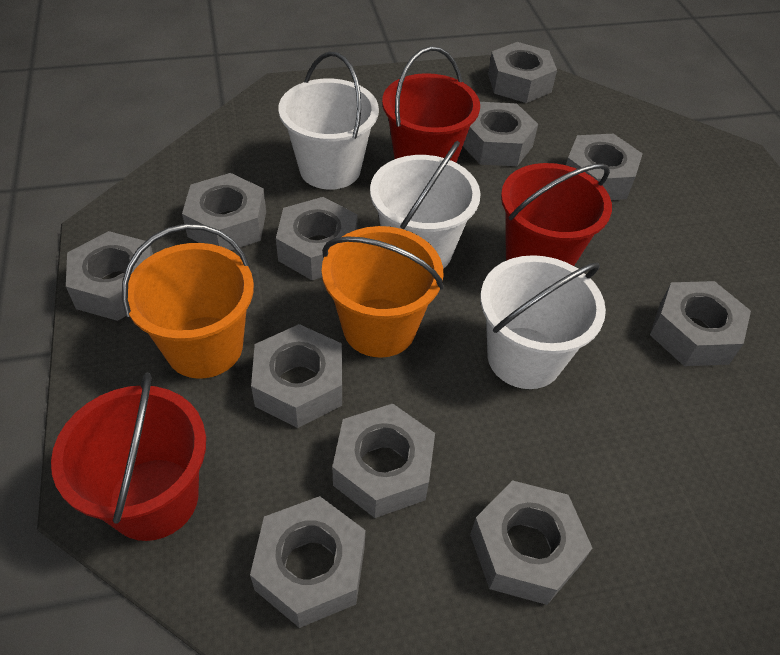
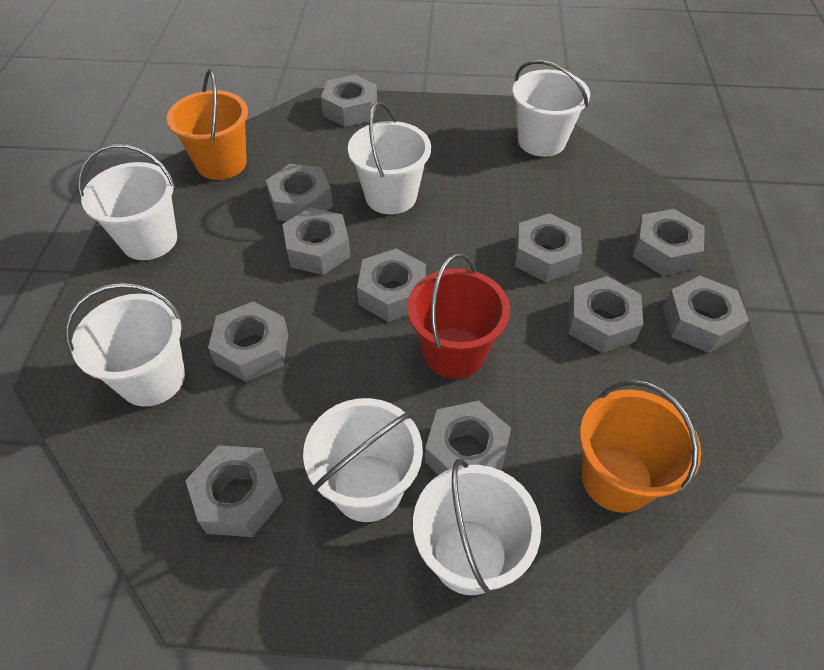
red bucket: [51,372,206,541] [382,46,480,163] [501,163,612,266] = 3 -> [407,253,510,379] = 1
white bucket: [278,52,379,190] [370,141,481,269] [480,255,606,389] = 3 -> [65,283,185,407] [78,144,177,260] [303,398,423,522] [348,101,431,214] [413,459,541,595] [512,60,590,157] = 6

